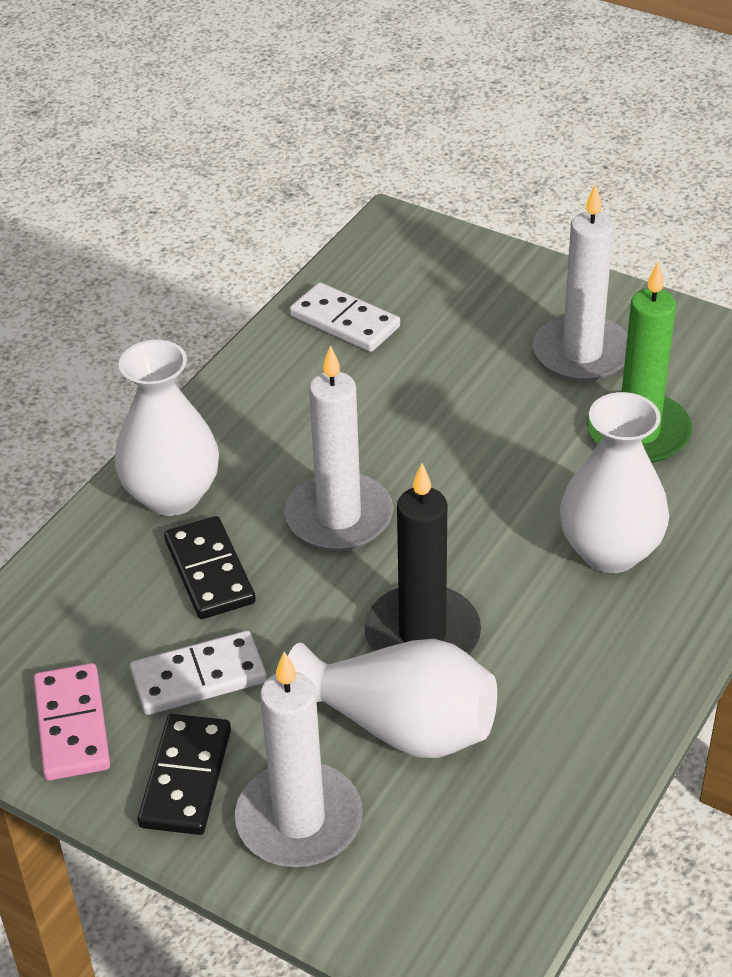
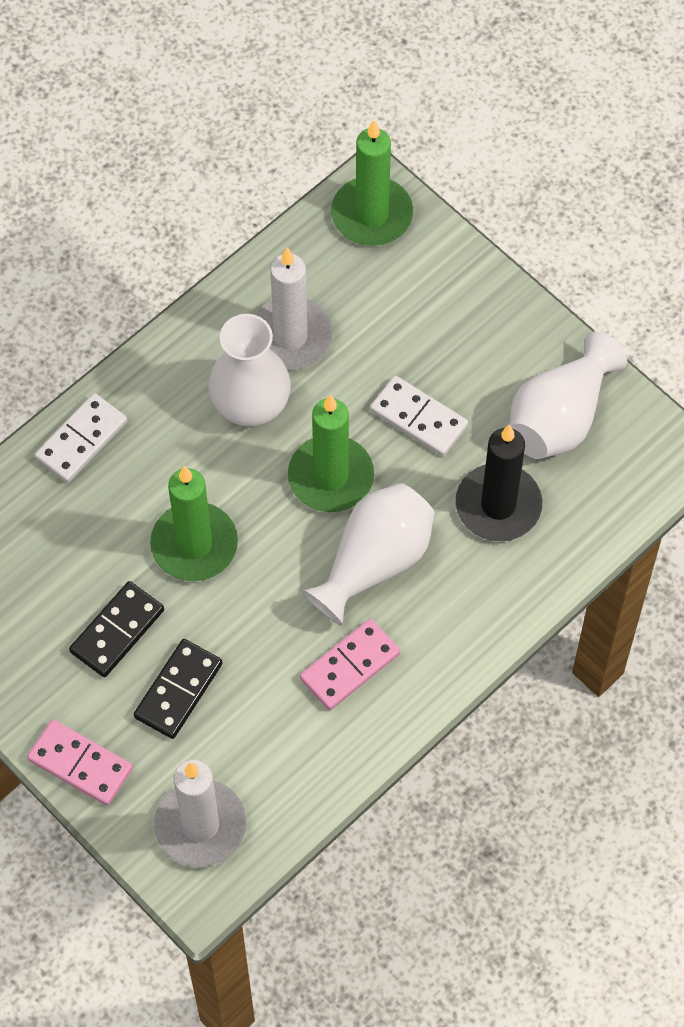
green candle: [587,261,692,463] = 1 -> [150,466,238,581] [288,395,374,512] [331,120,413,246] = 3
pink domino: [33,663,110,781] = 1 -> [27,719,133,806] [300,619,400,710] = 2
white candle: [235,652,363,867] [284,345,393,551] [533,184,628,382] = 3 -> [154,759,246,867] [254,247,333,370] = 2

